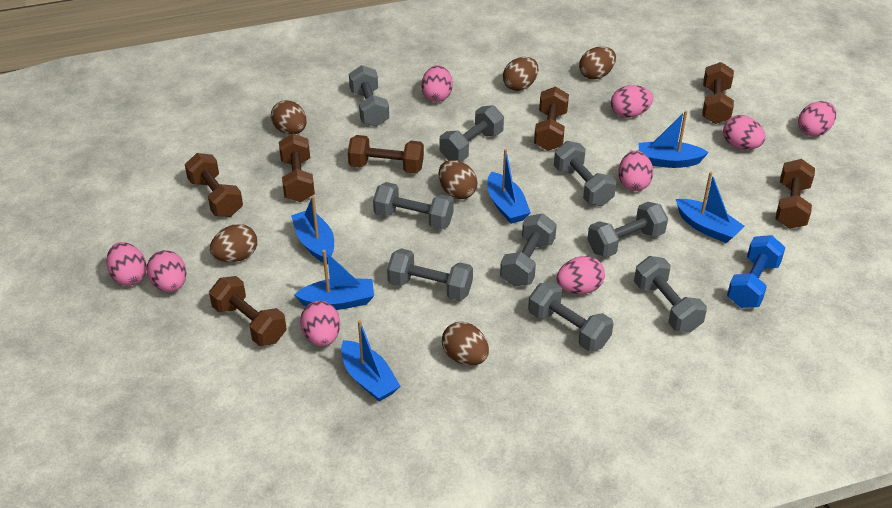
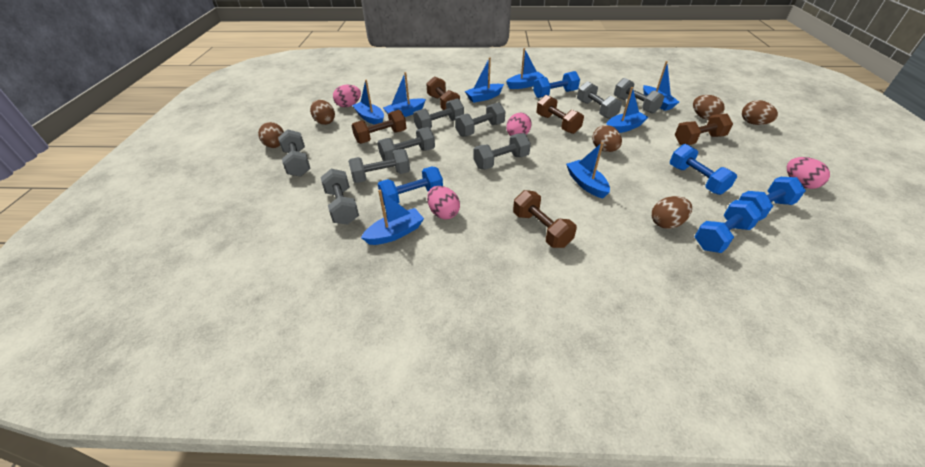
blue boat: [291,196,334,264] [294,250,374,310] [341,320,400,402] [487,149,531,224] [638,110,709,168] [676,172,745,243] = 6 -> [352,80,384,125] [361,190,424,245] [383,72,426,117] [465,57,504,103] [506,48,545,89] [566,142,610,199] [606,87,648,133] [643,61,679,111] = 8
blue dumbbell: [727,235,786,308] = 1 -> [378,167,443,205] [533,71,580,98] [670,144,737,195] [695,200,763,253] [739,177,806,221] = 5
brown dumbbell: [185,153,243,217] [209,276,287,346] [279,134,315,202] [348,135,424,173] [534,86,569,151] [702,62,734,124] [776,159,815,229] = 7 -> [351,110,406,144] [426,76,460,110] [513,190,577,248] [537,95,584,134] [675,114,733,145] = 5
pink egg: [106,242,147,286] [147,250,186,292] [300,301,340,346] [421,65,453,102] [557,256,605,294] [611,85,653,118] [618,151,653,191] [723,115,765,150] [798,101,836,137] = 9 -> [333,85,361,107] [427,186,460,219] [506,113,532,136] [787,157,830,189] = 4

